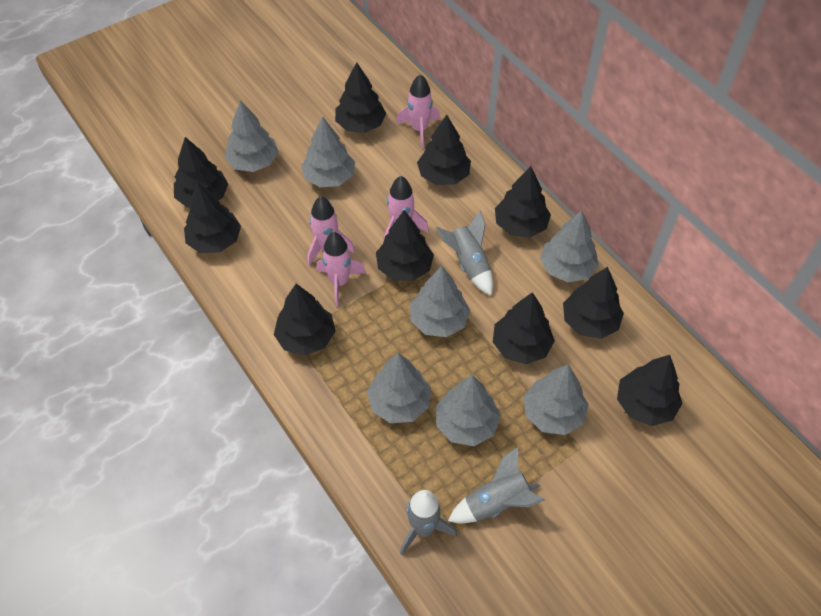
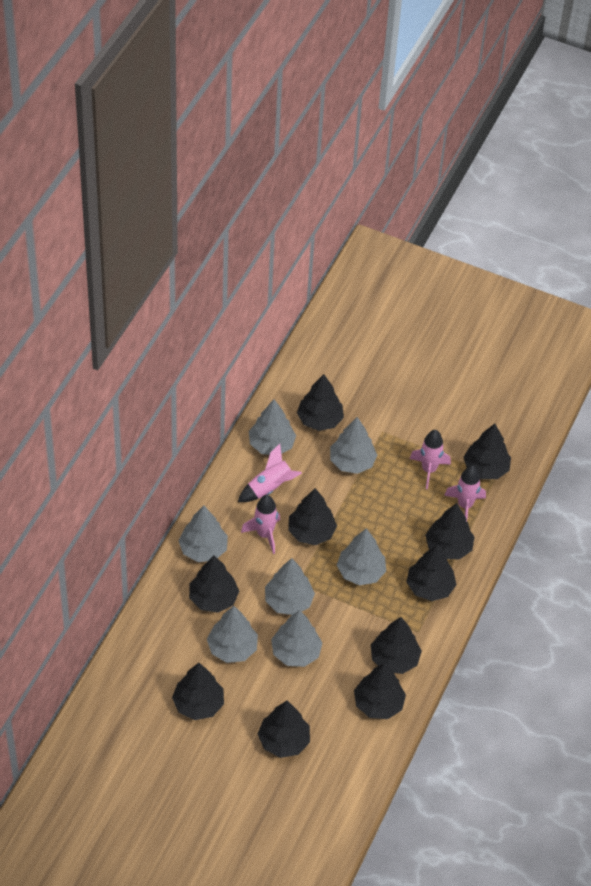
grey rocket: [400,490,457,555] [436,210,493,296] [448,447,545,523] = 3 -> none = 0

